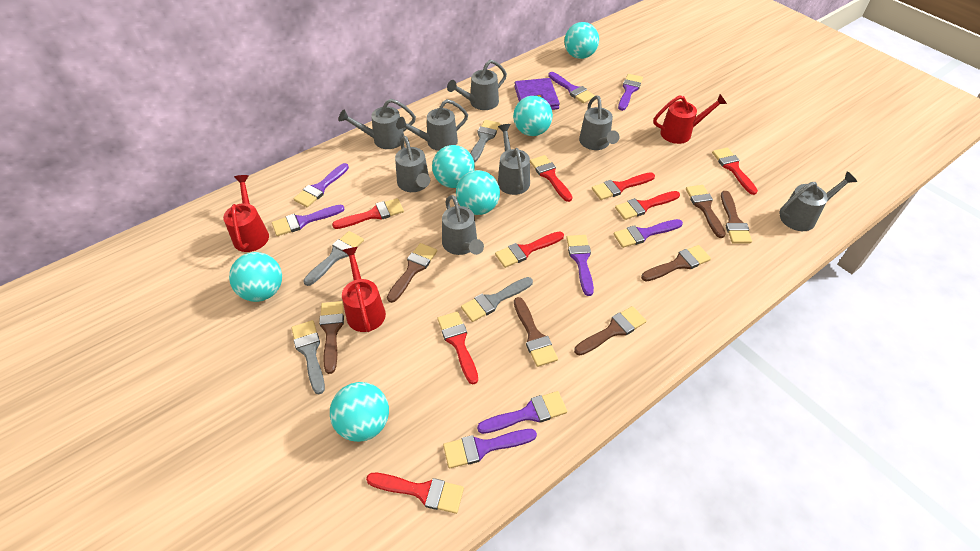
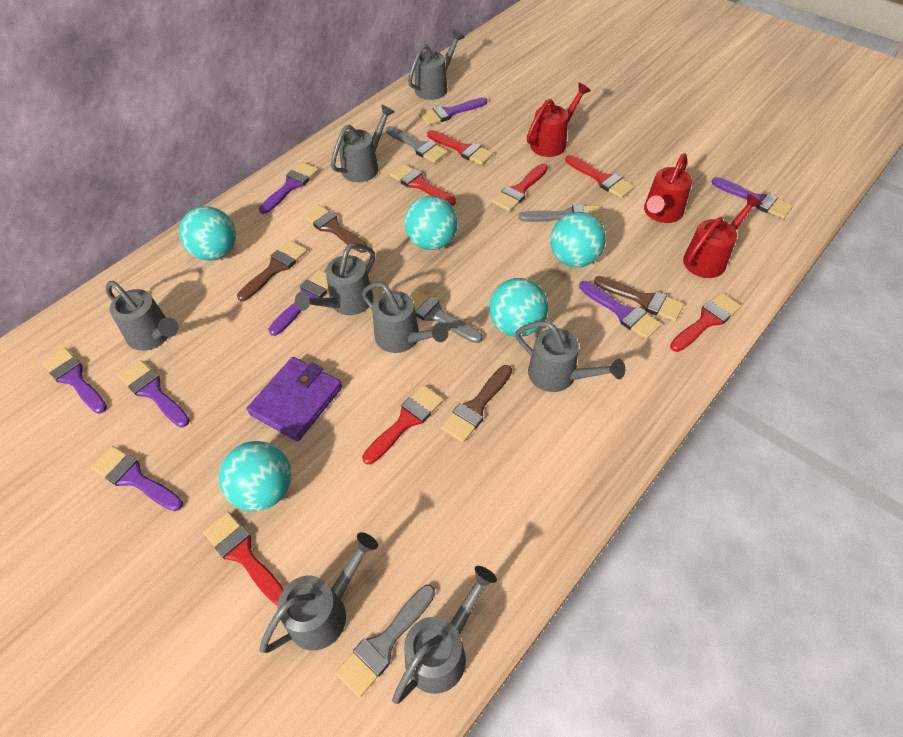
brown brush: [319,301,344,374] [387,243,437,303] [514,297,558,367] [574,306,647,356] [641,245,711,281] [686,185,726,238] [721,191,752,243] = 7 -> [237,241,307,301] [303,205,368,253] [441,365,512,443] [594,276,684,322] = 4
red brush: [332,198,404,229] [366,473,464,514] [437,311,478,384] [495,231,564,268] [530,155,572,202] [592,172,655,200] [615,191,680,220] [712,148,758,195] = 8 -> [203,512,284,606] [362,385,443,465] [390,164,456,206] [427,130,493,165] [492,163,548,212] [566,155,635,198] [670,292,741,352] = 7
turquoise ball: [229,252,282,302] [330,382,389,442] [432,145,475,188] [456,170,500,215] [513,96,553,136] [564,22,599,59] = 6 -> [179,206,236,261] [219,441,292,511] [404,196,458,250] [489,278,548,337] [550,212,606,267] = 5

